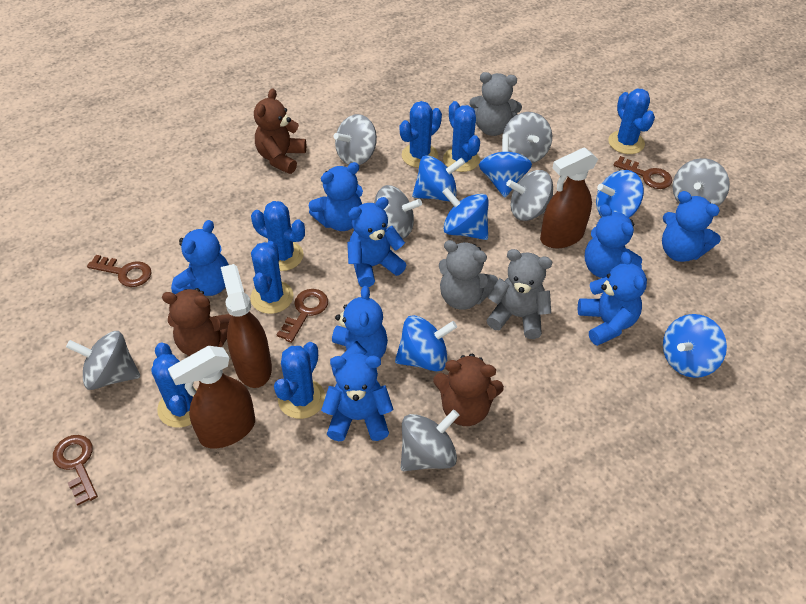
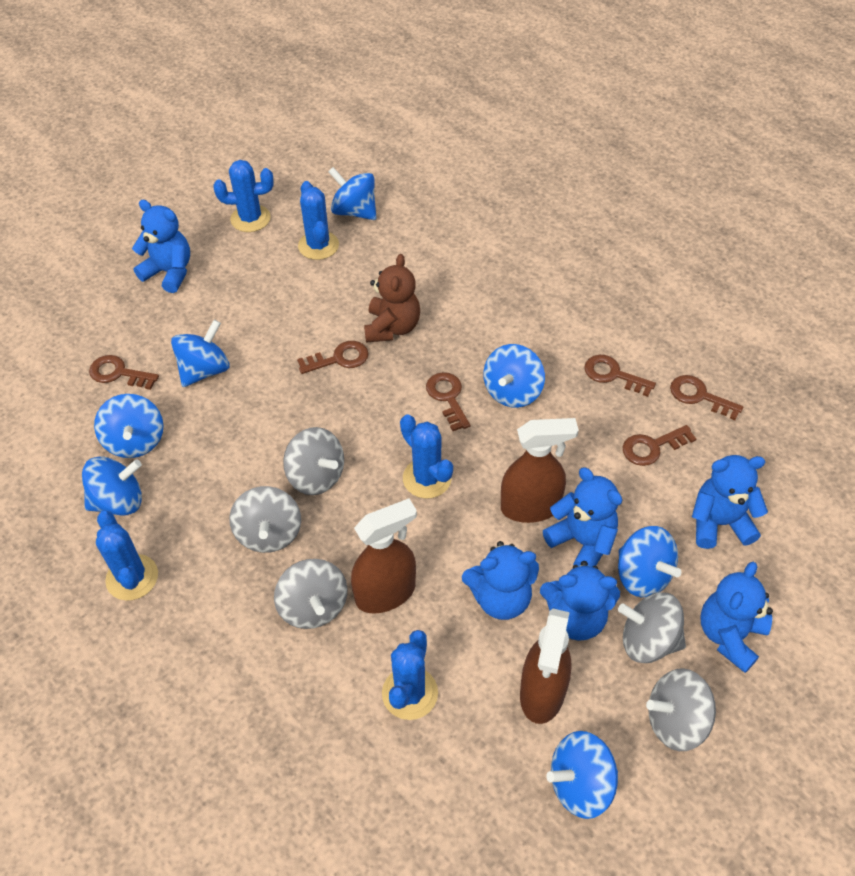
blue cactus: [151,342,197,428] [250,241,293,314] [251,201,305,271] [274,342,325,419] [400,101,442,168] [443,101,480,172] [608,89,655,154] = 7 -> [96,511,158,601] [213,160,274,232] [298,181,339,260] [382,630,438,720] [400,414,453,498] = 5
blue spinning top: [395,315,457,371] [412,155,465,201] [442,188,488,240] [479,134,532,197] [596,170,644,218] [663,314,727,378] = 6 -> [82,457,142,516] [94,394,163,458] [171,320,230,387] [328,167,377,220] [483,344,545,408] [546,731,618,819] [618,526,681,597] = 7
blue teddy bear: [171,220,229,296] [309,162,363,231] [321,353,393,441] [330,286,388,376] [347,197,406,287] [578,252,647,346] [585,204,642,278] [662,191,721,262] = 8 -> [132,200,190,293] [462,541,539,620] [540,561,620,641] [543,468,622,567] [692,455,768,549] [700,562,773,673] = 6
brown key: [53,435,98,506] [87,255,151,287] [276,289,328,343] [614,156,672,189] = 4 -> [89,355,159,390] [297,341,369,374] [426,372,470,431] [584,355,656,397] [623,425,696,466] [670,375,743,420] = 6
brown teddy bear: [162,288,231,356] [254,88,306,174] [433,354,504,426] = 3 -> [364,254,420,342] = 1
grey spinning top: [66,331,140,390] [334,114,377,165] [374,185,422,239] [401,409,459,471] [503,112,552,163] [506,170,553,221] [673,158,730,206] = 7 -> [229,486,301,553] [274,559,348,629] [283,427,344,495] [618,592,686,663] [646,668,716,751] = 5
grey teddy bear: [439,240,498,310] [469,72,522,136] [486,249,552,339] = 3 -> none = 0

